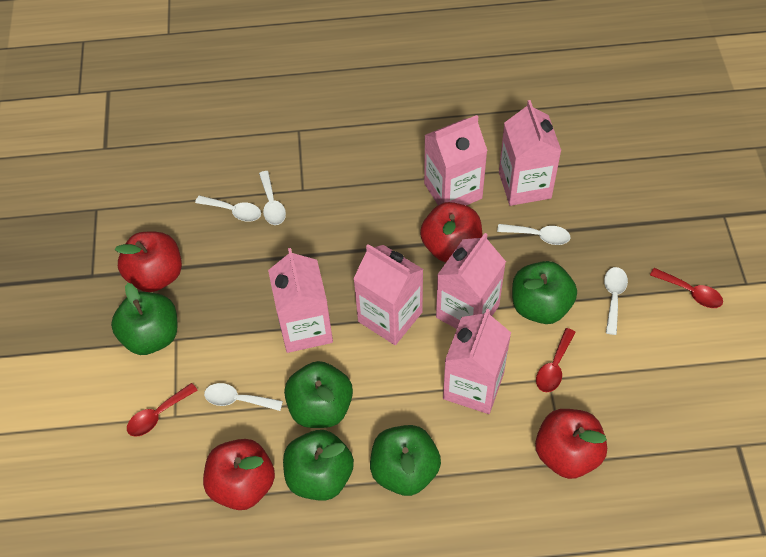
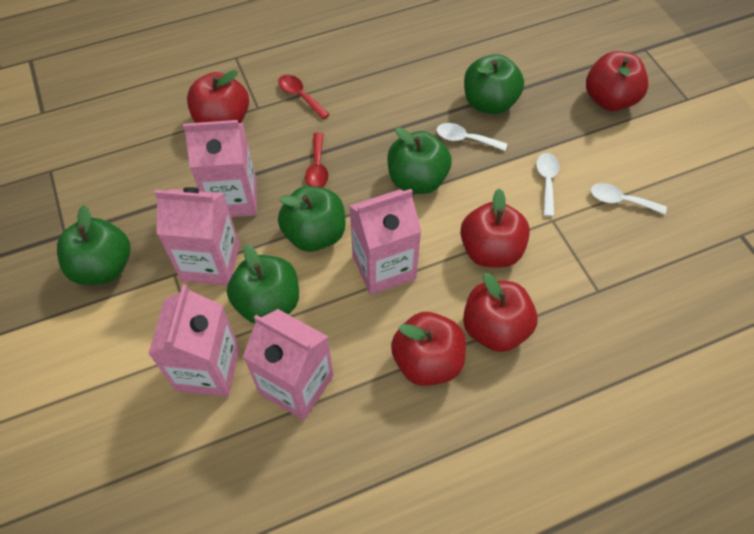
pink carton: [268,248,333,353] [354,244,423,345] [424,115,488,205] [436,233,506,329] [443,309,511,414] [499,100,562,206] = 6 -> [148,285,240,397] [154,187,240,286] [183,120,257,217] [243,309,333,420] [349,189,422,295] = 5
red apple: [115,232,182,292] [203,439,275,510] [420,202,483,262] [535,409,607,479] = 4 -> [187,70,249,123] [391,312,466,386] [460,188,530,268] [463,273,538,352] [586,51,649,111] = 5
red spoon: [127,383,198,437] [536,328,576,392] [650,268,723,308] = 3 -> [278,75,330,119] [305,132,328,188] = 2
white spoon: [195,195,261,222] [204,383,283,411] [259,171,286,225] [497,224,570,245] [604,267,628,335] = 5 -> [436,123,507,151] [536,153,560,217] [591,183,667,214] = 3

